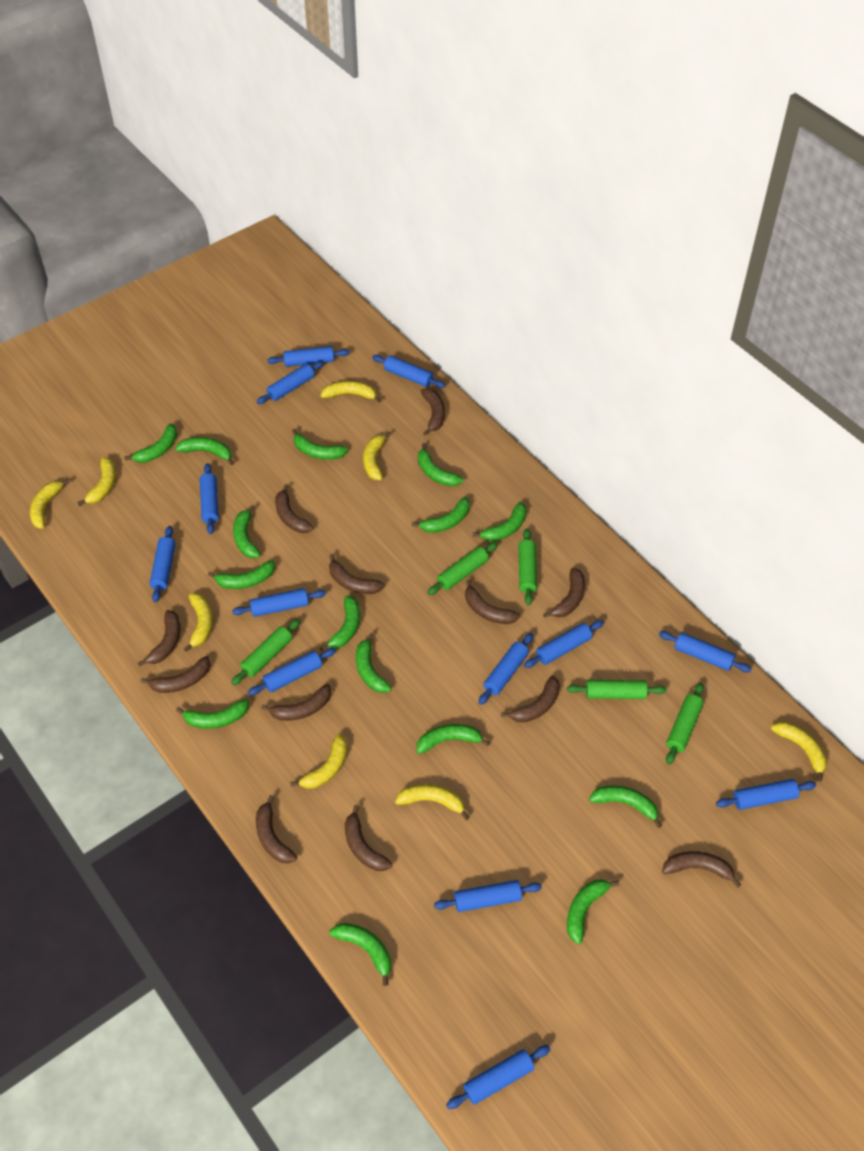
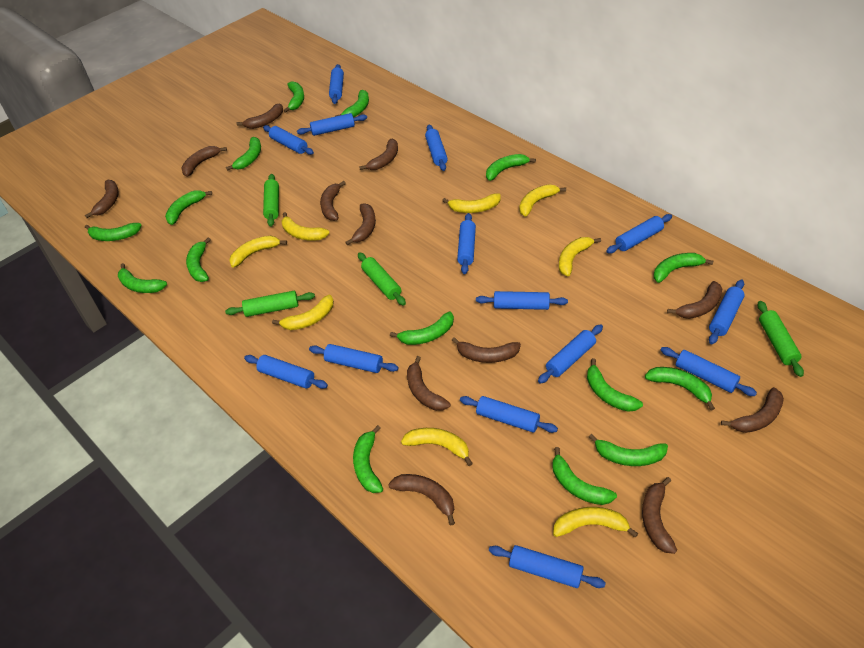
blue rolling pin: [150,526,175,602] [200,463,219,534] [232,588,326,617] [248,648,336,695] [257,361,324,404] [267,346,350,367] [372,355,446,388] [434,880,542,912] [446,1045,551,1109] [478,633,533,705] [524,620,604,668] [659,631,752,673] [716,779,816,810] = 13 -> [244,355,328,389] [263,125,314,155] [297,113,367,136] [309,344,399,373] [329,64,344,104] [425,125,448,171] [457,213,476,274] [460,396,558,433] [476,291,568,310] [489,545,606,588] [538,324,603,384] [607,214,672,253] [661,347,757,396] [709,279,745,344] = 14
green rolling pin: [231,619,301,685] [427,542,498,595] [518,529,537,605] [567,680,667,699] [666,683,704,765] = 5 -> [225,291,315,317] [263,174,279,227] [358,252,406,306] [758,301,804,377] = 4

